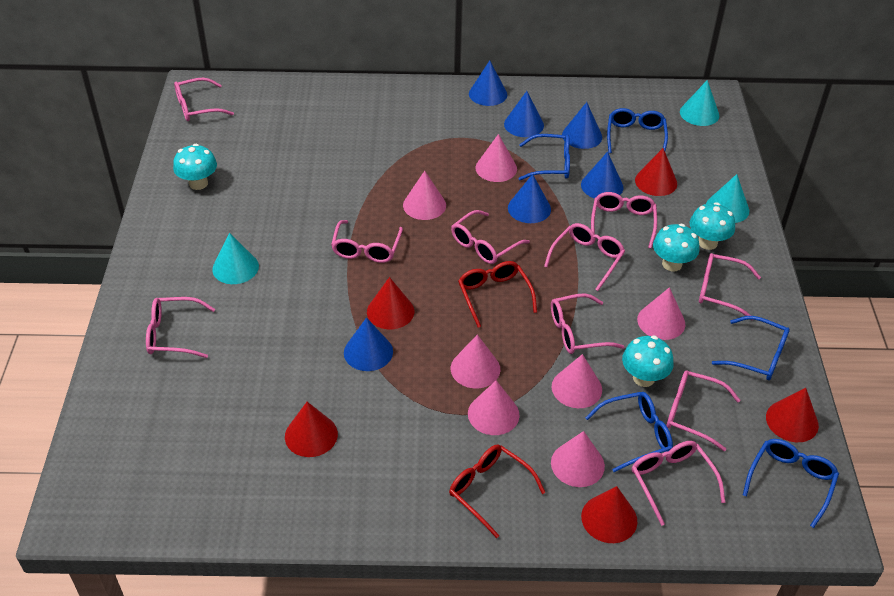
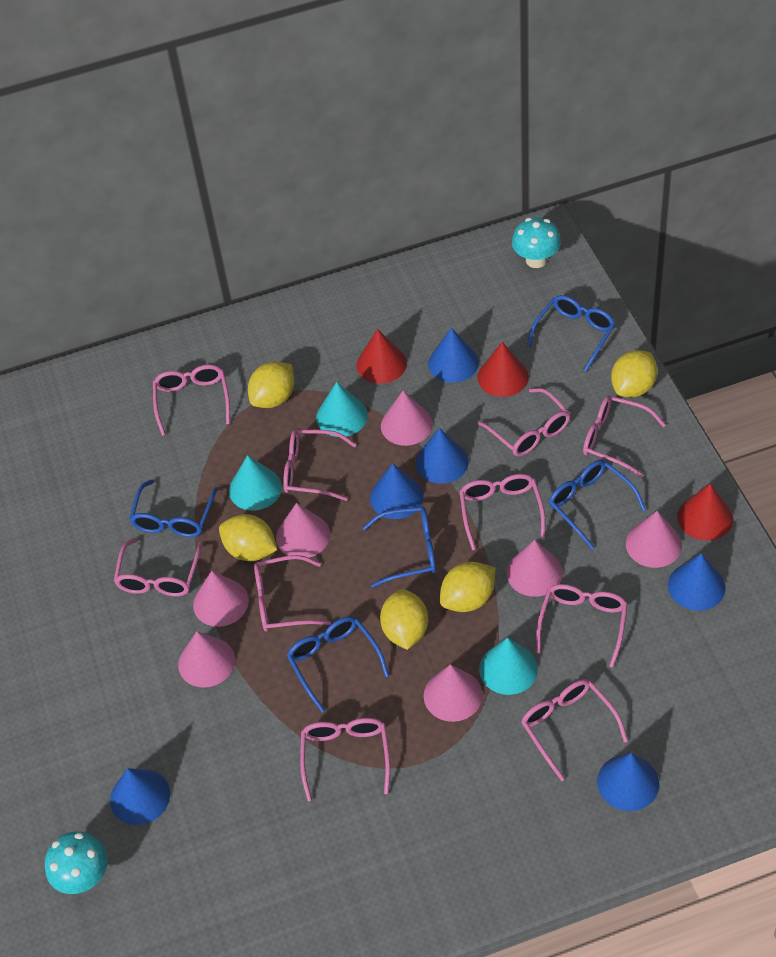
red cone: [285,402,338,457] [367,277,414,329] [581,486,637,543] [635,148,677,196] [766,388,819,442] = 5 -> [356,329,407,384] [477,342,529,397] [677,484,733,541] = 3
red glasses: [449,444,546,538] [458,261,537,328] = 2 -> none = 0
turquoise mushroom: [173,144,217,190] [622,336,674,387] [653,224,699,271] [690,202,735,250] = 4 -> [45,831,108,894] [512,218,561,268] = 2
yellow lemon: none = 0 -> [219,514,277,561] [248,362,295,408] [380,589,428,650] [440,562,495,612] [611,350,658,398] = 5

